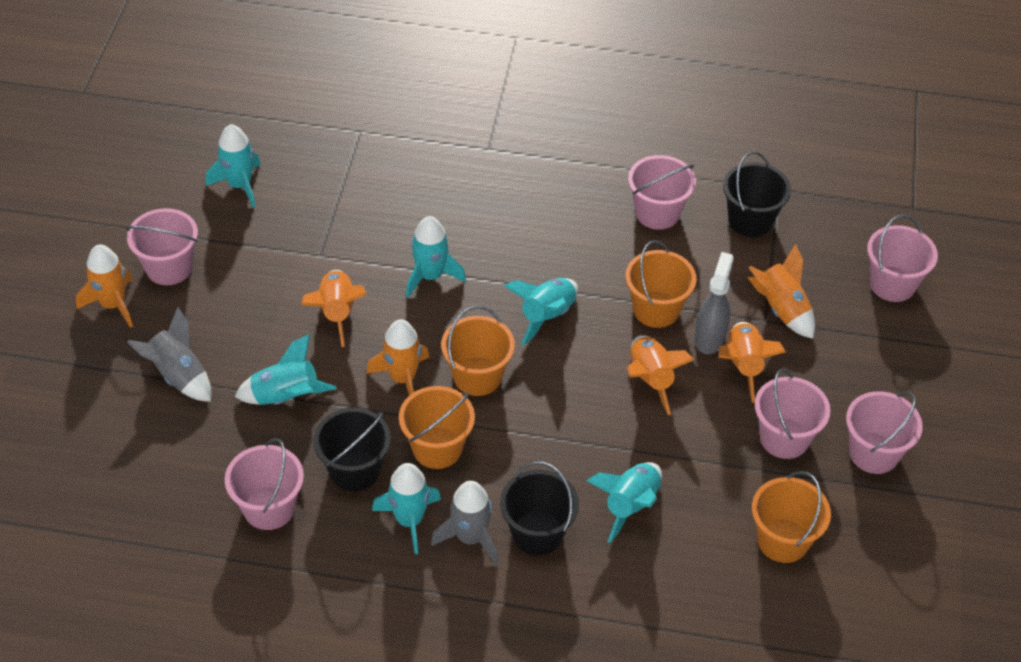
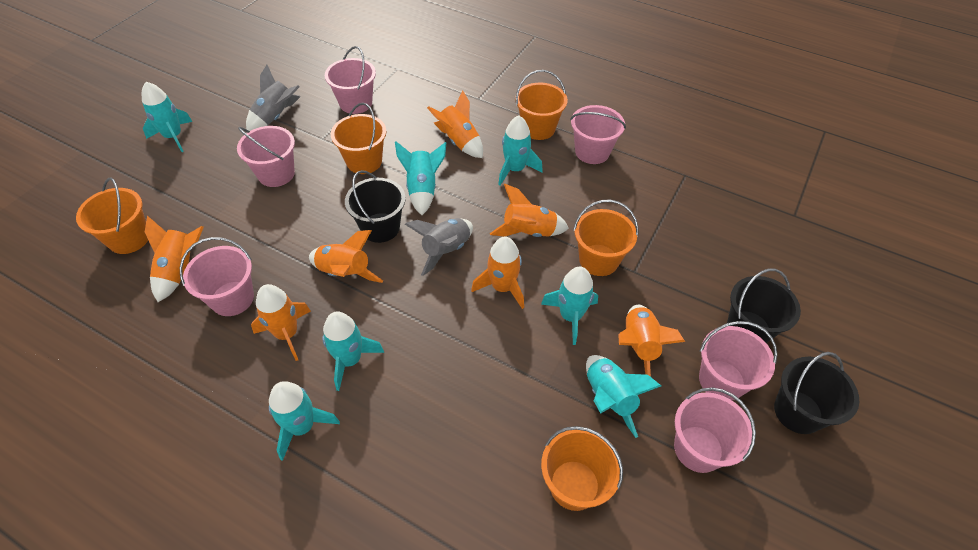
grey spray bottle: [695,252,734,355] = 1 -> none = 0
orange bucket: [399,386,475,469] [441,306,515,396] [625,240,697,328] [752,471,831,563] = 4 -> [76,178,148,254] [331,103,386,174] [515,70,568,140] [541,426,623,511] [573,200,639,276] = 5
orange rocket: [76,244,133,328] [301,270,366,347] [366,319,429,395] [627,335,695,415] [718,322,786,403] [748,244,815,339] = 6 -> [145,216,204,302] [251,284,311,361] [309,230,383,283] [427,90,483,158] [471,237,524,309] [490,184,569,237] [618,305,685,377] = 7
turquoise rocket: [206,124,261,208] [235,334,336,405] [372,463,441,554] [406,216,466,297] [504,278,578,346] [587,462,662,543] = 6 -> [142,82,193,152] [269,381,340,461] [322,311,384,391] [395,141,446,215] [498,115,543,185] [541,267,598,345] [586,355,661,438] = 7

